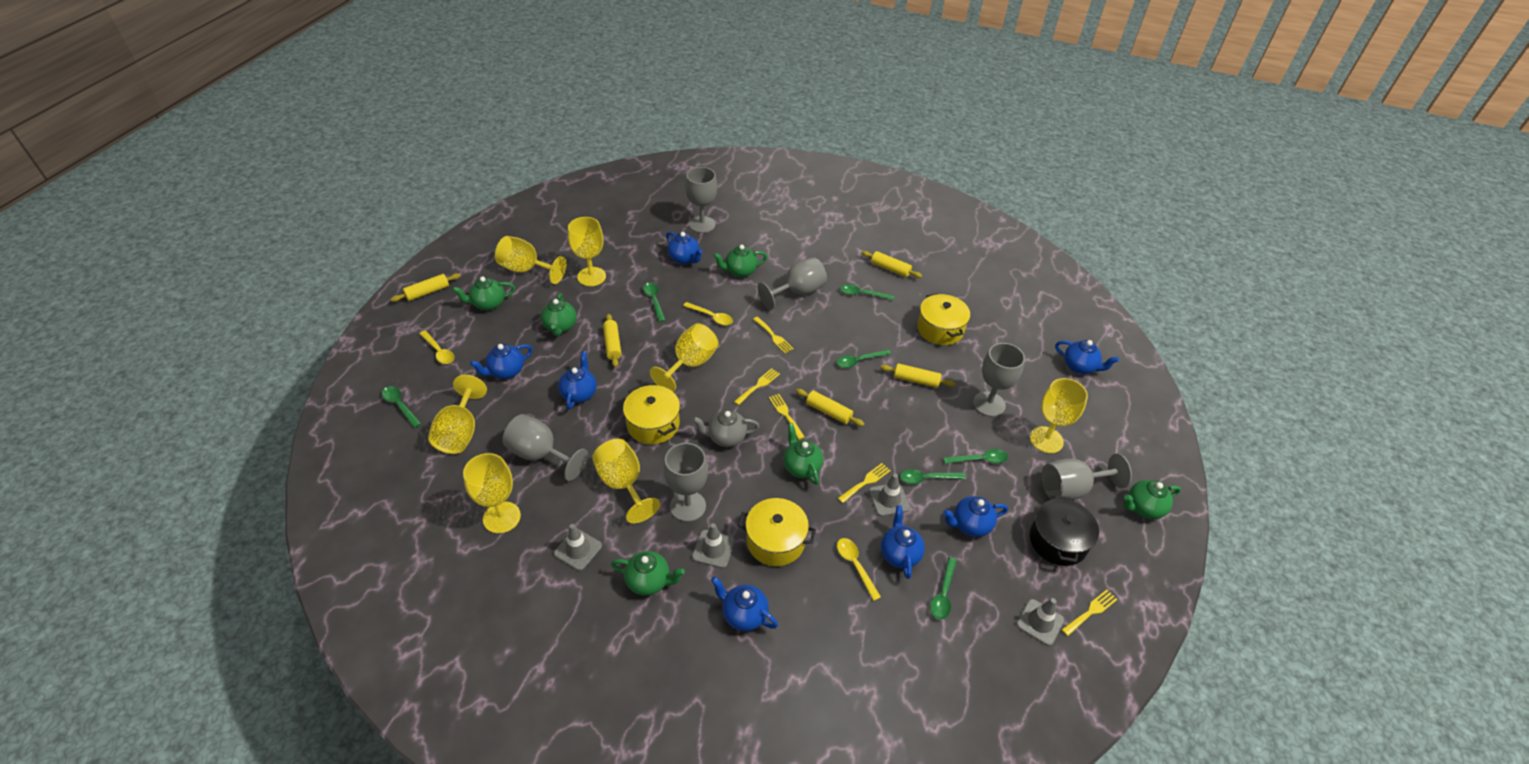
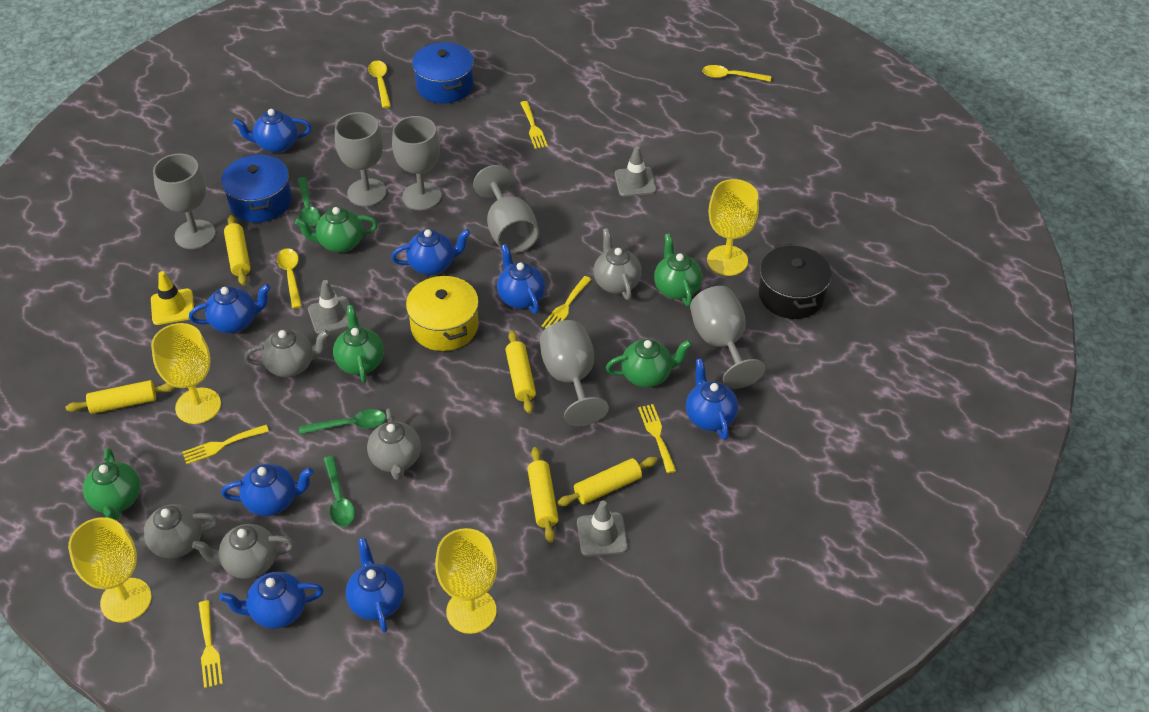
blue pot: none = 0 -> [221,153,292,223] [412,42,474,104] = 2
blue teapot: [470,344,533,379] [558,351,597,409] [666,232,703,264] [711,576,778,631] [881,505,925,579] [943,496,1008,537] [1055,340,1119,374] = 7 -> [189,284,271,333] [219,572,324,629] [221,464,314,516] [233,109,311,153] [346,537,404,633] [391,229,470,275] [497,244,546,314] [686,358,738,440] = 8
green spoon: [382,386,421,428] [643,282,665,322] [837,350,891,368] [840,284,894,300] [900,469,965,484] [930,557,957,620] [943,449,1008,464] = 7 -> [298,177,320,227] [299,409,386,434] [324,456,355,527] = 3
green teapot: [452,276,515,310] [541,293,577,336] [611,551,685,596] [713,245,767,277] [783,423,823,485] [1123,480,1181,519] = 6 -> [83,448,140,521] [295,207,378,252] [333,305,384,383] [606,339,692,387] [654,233,702,306] = 5
grey teapot: [692,410,760,447] = 1 -> [122,504,219,559] [192,524,294,579] [244,329,330,377] [367,408,421,480] [593,228,642,300] = 5
grey traffic cone: [554,524,602,571] [692,523,735,568] [869,474,910,516] [1016,598,1064,646] = 4 -> [308,280,350,335] [577,500,628,557] [615,146,657,197] = 3
yellow goblet: [428,375,487,454] [463,453,521,533] [495,236,566,284] [568,217,606,286] [592,439,660,523] [650,323,719,392] [1030,378,1088,453] = 7 -> [68,517,151,622] [151,323,221,424] [435,528,497,634] [707,179,759,276] = 4
yellow pot: [623,385,680,444] [738,498,816,566] [917,293,970,345] = 3 -> [406,274,479,351] = 1
yellow traffic cone: none = 0 -> [151,271,195,325] = 1

